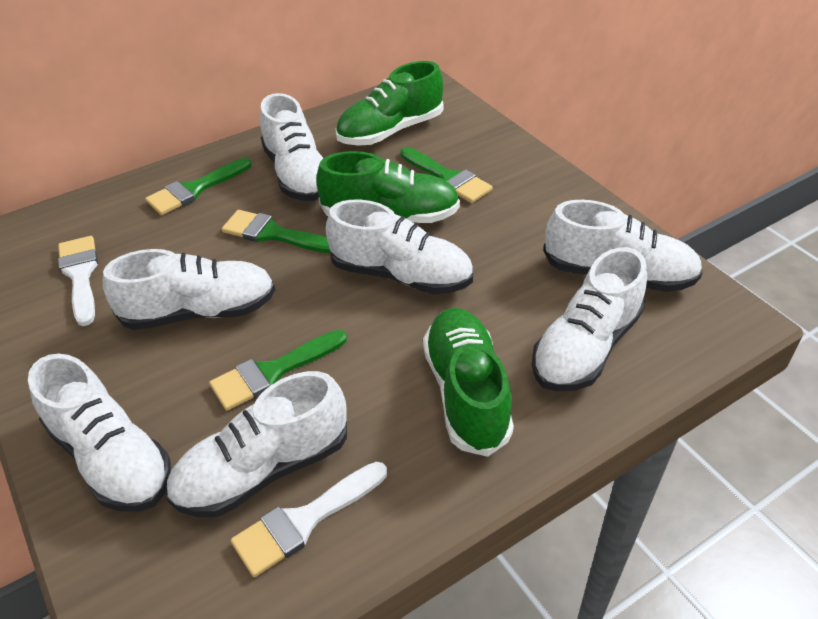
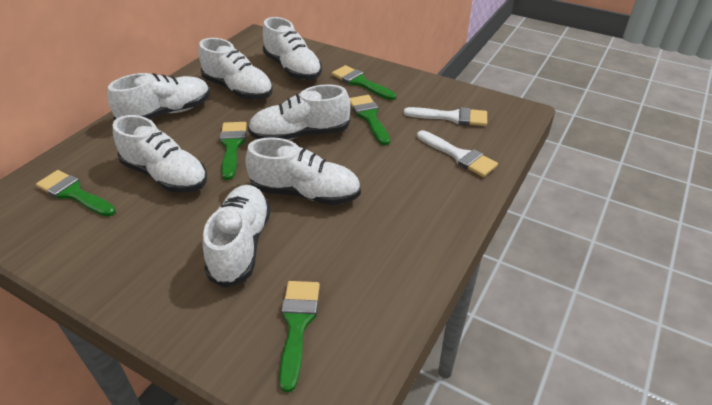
green brush: [145,158,252,215] [209,330,347,410] [222,210,330,253] [400,147,493,203] = 4 -> [36,170,116,217] [220,122,247,180] [279,281,320,392] [332,65,396,100] [350,95,390,145] = 5
green shoe: [316,151,460,223] [336,61,444,146] [423,308,514,457] = 3 -> none = 0

